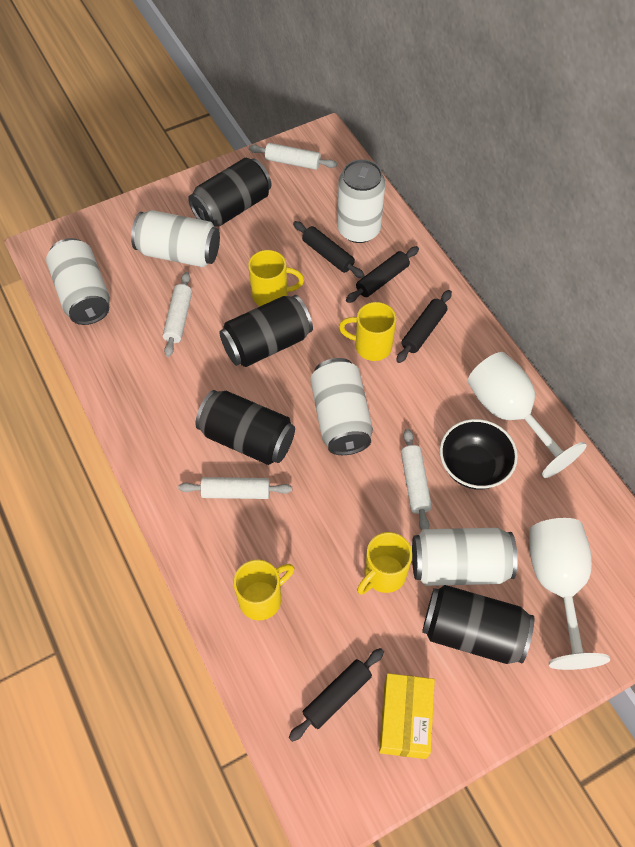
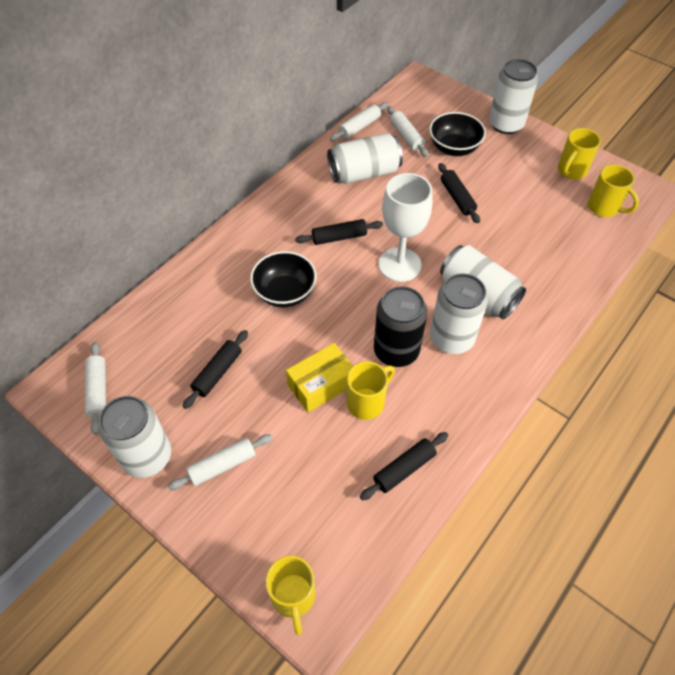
black bowl: [440,419,518,490] = 1 -> [250,251,317,307] [429,112,486,156] = 2
black can: [188,158,271,227] [195,390,295,465] [219,295,313,367] [422,585,534,664] = 4 -> [374,286,427,367] = 1
white goblet: [467,352,587,478] [529,518,610,670] = 2 -> [379,173,433,282] = 1

